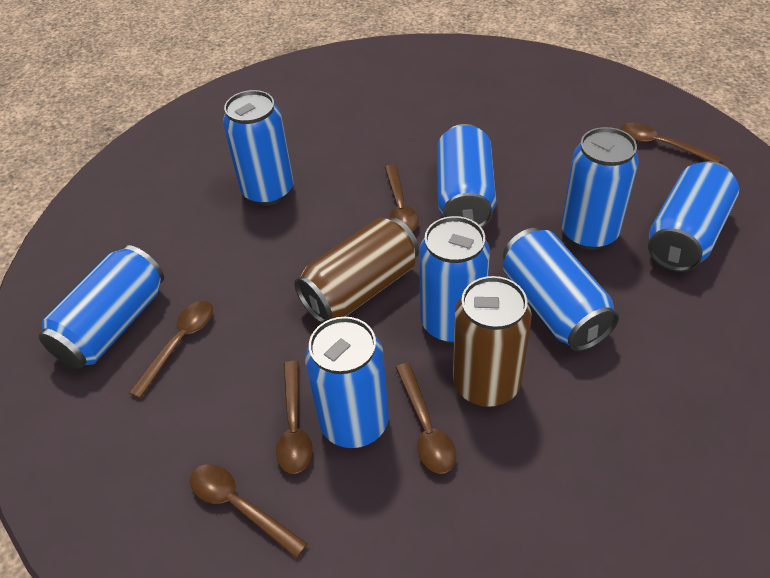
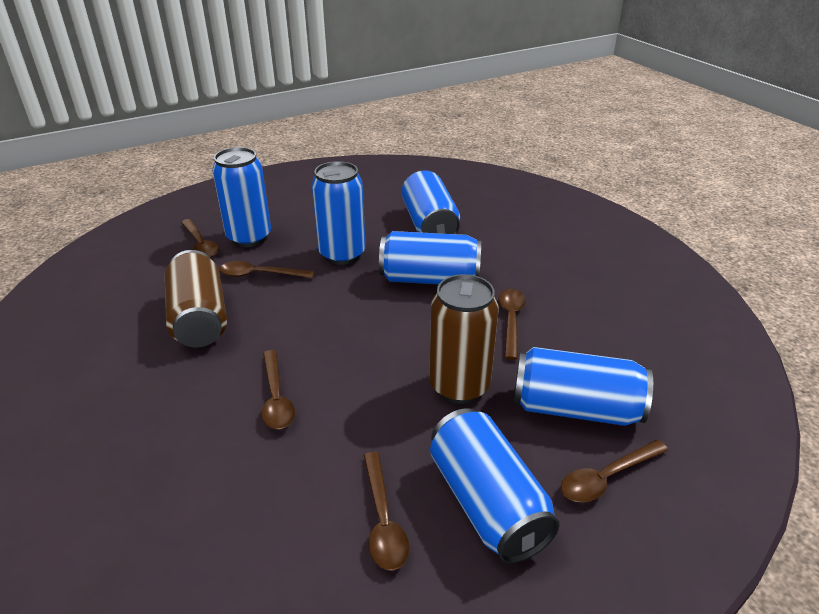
blue can: [39,245,164,369] [223,90,294,206] [305,317,389,448] [419,216,490,343] [437,124,496,228] [503,228,619,351] [561,127,639,250] [648,161,739,272] = 8 -> [212,147,271,247] [312,161,366,265] [379,231,481,284] [402,170,460,234] [430,408,560,564] [514,347,653,426] = 6

